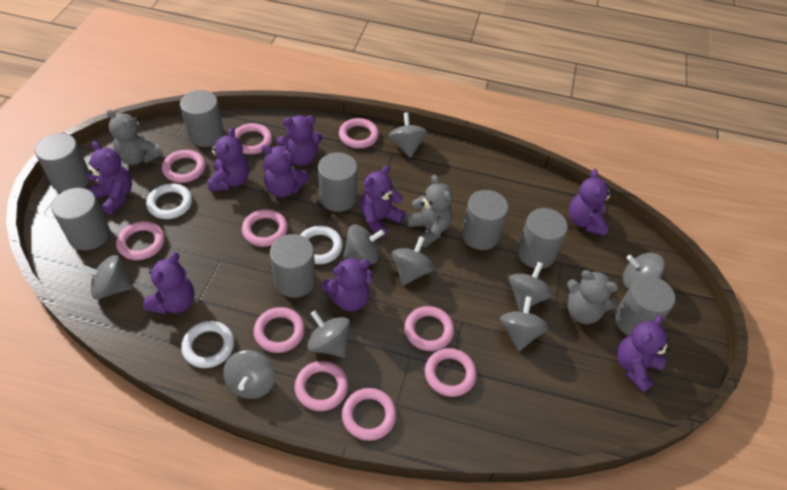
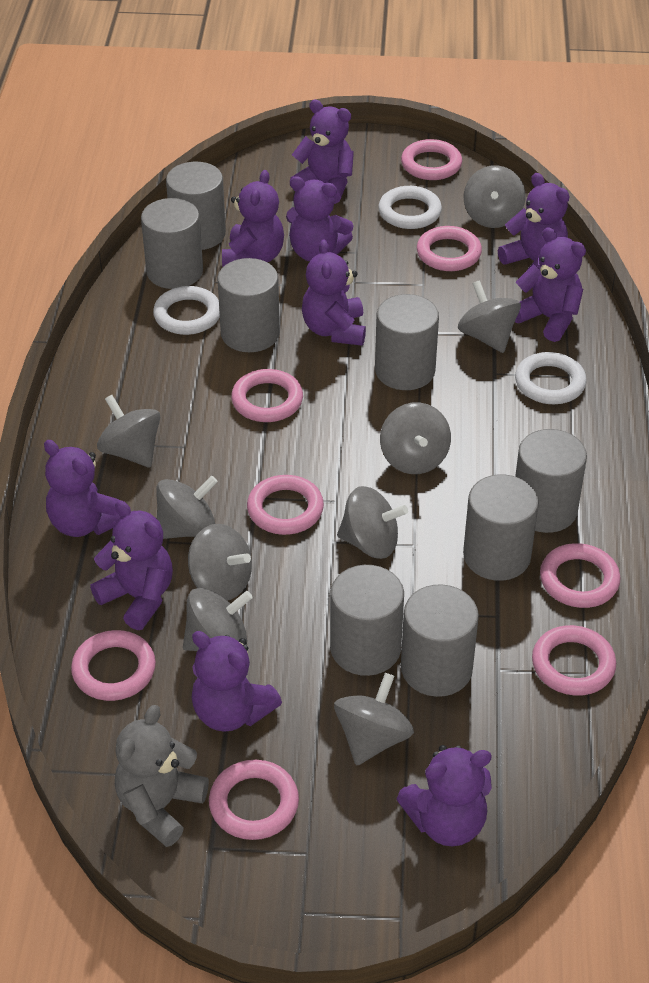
grey teddy bear: [107,110,163,165] [406,175,453,247] [567,270,618,324] = 3 -> [115,705,209,847] = 1
pink ring: [116,221,165,260] [162,150,206,183] [234,123,272,154] [242,209,288,247] [253,307,305,353] [294,361,348,411] [339,118,379,149] [342,388,397,441] [404,306,454,351] [425,348,477,397] = 10 -> [71,630,156,701] [209,760,299,840] [231,369,303,422] [247,475,324,535] [401,139,462,180] [417,226,482,271] [532,625,616,696] [540,543,620,608] = 8
purple teddy bear: [86,141,132,215] [143,252,195,315] [208,127,249,191] [261,145,309,197] [277,115,322,166] [322,257,373,311] [360,165,406,238] [569,169,613,236] [617,315,670,393] = 9 -> [44,440,121,537] [90,500,173,630] [191,631,282,732] [222,170,284,268] [286,176,353,262] [290,100,354,204] [302,240,366,346] [396,745,492,847] [498,173,570,270] [515,228,586,342] = 10

